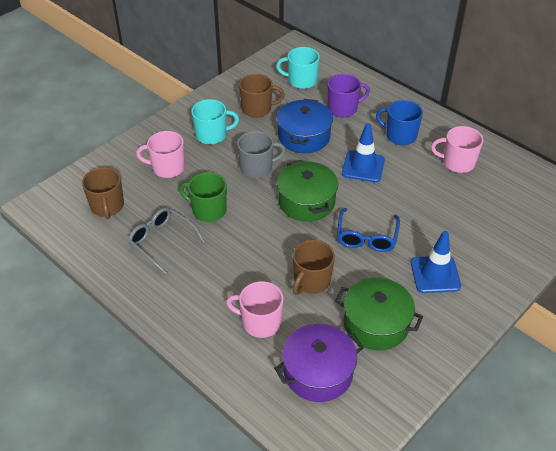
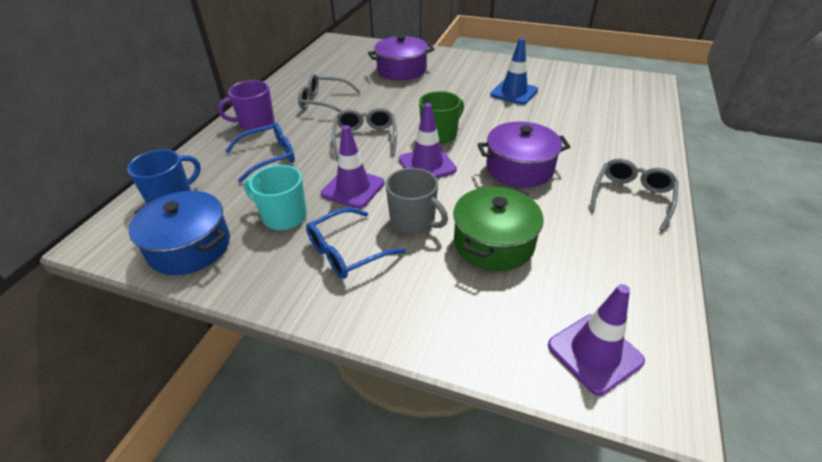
blue glasses: [337,208,400,252] = 1 -> [225,122,295,182] [306,208,406,279] = 2
blue traffic cone: [342,123,385,182] [411,231,461,293] = 2 -> [490,38,538,105] = 1
brown mug: [82,167,124,219] [239,74,285,118] [293,240,335,295] = 3 -> none = 0
green pot: [277,160,338,222] [335,277,423,350] = 2 -> [453,187,544,271] = 1
grey glasses: [128,207,205,274] = 1 -> [298,74,361,113] [332,108,397,158] [590,158,678,231] = 3
pink mug: [136,131,185,178] [226,281,283,338] [431,126,483,173] = 3 -> none = 0
purple pot: [274,324,364,402] = 1 -> [368,35,434,80] [477,121,570,187] = 2
purple traffic cone: none = 0 -> [321,125,385,209] [399,103,457,178] [548,284,645,395] = 3
turquoise mug: [191,99,239,145] [276,47,320,89] = 2 -> [244,165,307,230] = 1

